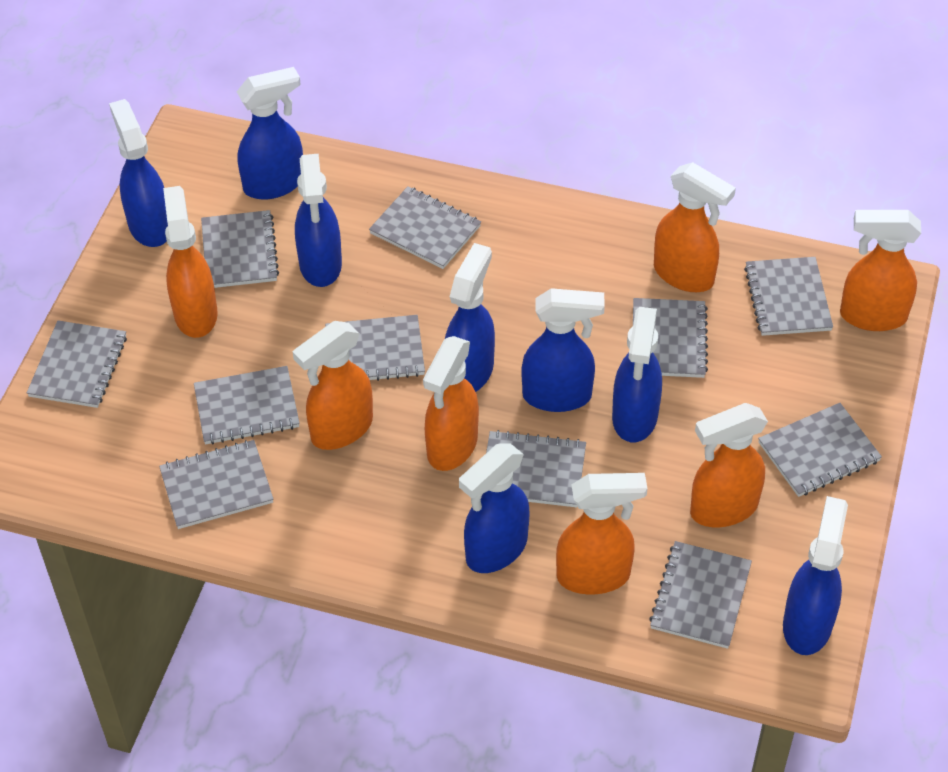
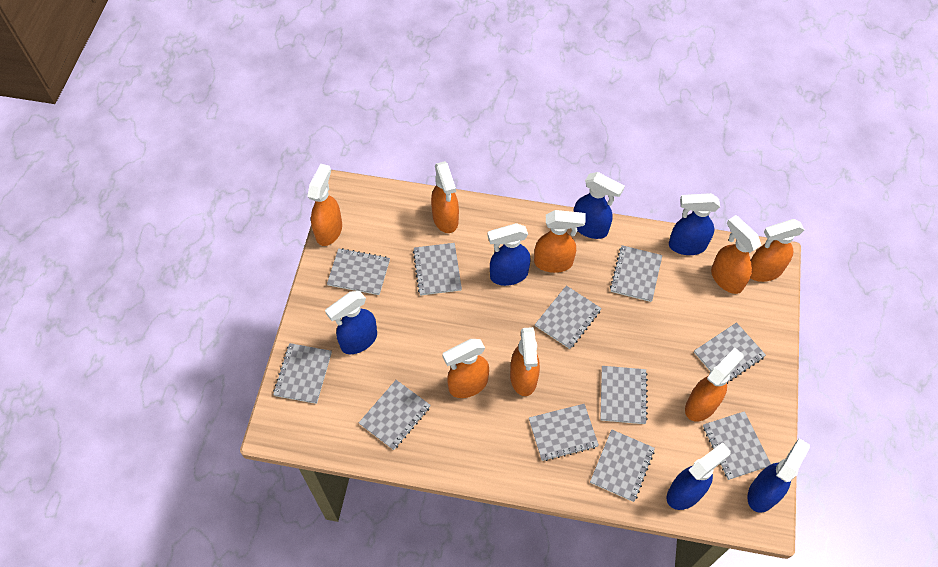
blue spray bottle: [109,99,168,247] [237,67,303,200] [295,154,342,287] [445,243,495,392] [459,444,529,573] [522,288,605,412] [612,307,662,442] [783,496,848,655] = 8 -> [325,291,377,354] [487,223,531,286] [573,172,625,239] [667,442,731,510] [669,193,720,255] [747,438,810,513] = 6
orange spray bottle: [163,186,217,338] [293,321,373,450] [423,336,479,471] [556,473,647,595] [654,162,736,292] [690,403,768,527] [840,210,921,331] = 7 -> [308,164,342,246] [431,161,459,233] [442,339,489,398] [510,327,540,396] [534,210,586,273] [685,348,743,421] [711,215,761,294] [751,219,804,282] = 8

